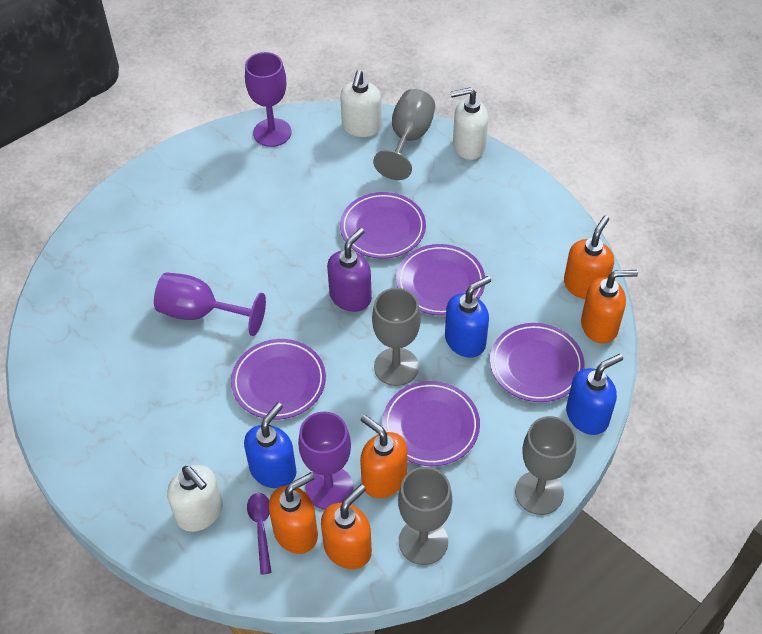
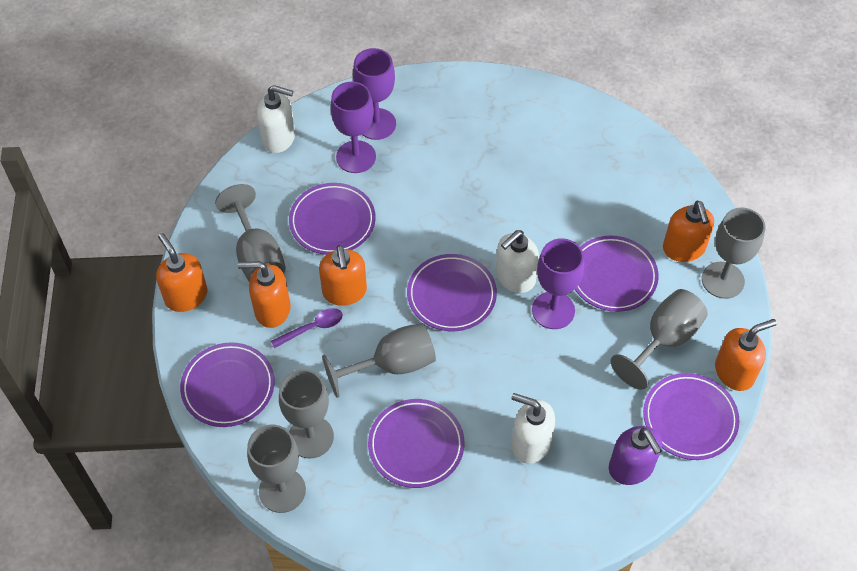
blue soap dispenser: [244,402,296,488] [445,276,491,358] [566,354,623,435] = 3 -> none = 0
grey goblet: [372,288,421,386] [373,89,435,180] [398,467,452,565] [515,416,576,515] = 4 -> [215,184,286,281] [247,425,306,513] [279,369,334,458] [322,323,436,398] [611,289,708,390] [702,207,765,299] = 6
purple plate: [231,339,326,420] [340,192,426,259] [382,381,480,466] [396,244,485,316] [490,323,585,402] = 5 -> [180,342,275,427] [289,183,376,255] [368,399,464,488] [407,254,497,331] [575,236,659,312] [643,373,739,460] = 6

